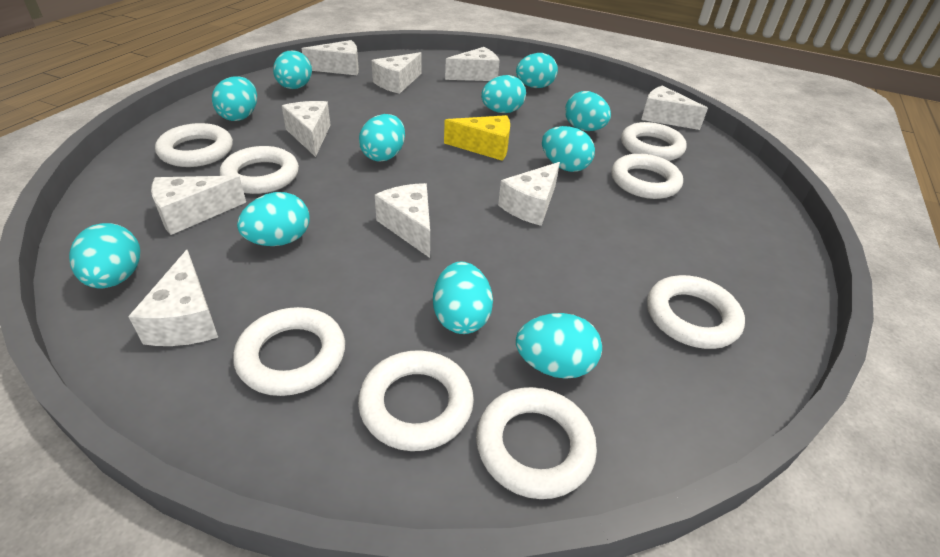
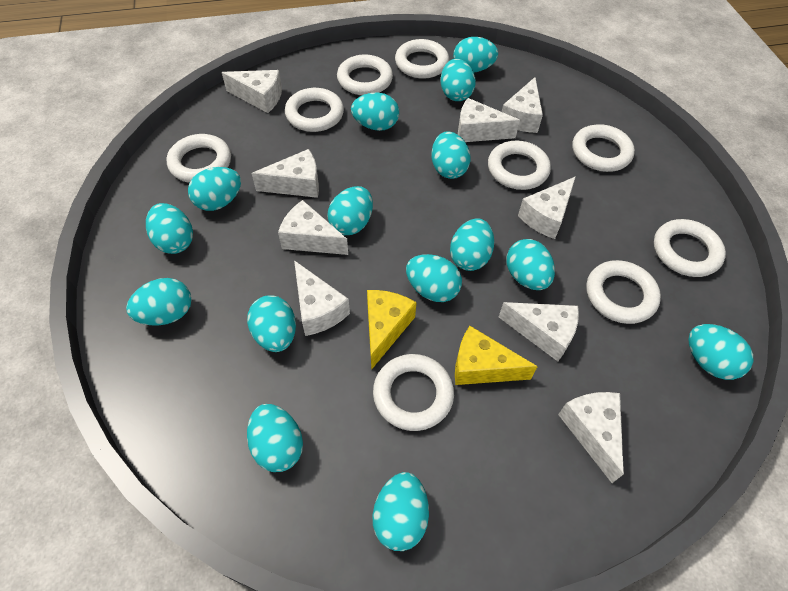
turquoise egg: [69,223,140,288] [212,76,257,121] [237,192,310,246] [273,50,312,89] [359,114,405,162] [433,261,493,334] [481,75,526,113] [516,53,558,88] [516,313,602,379] [542,126,595,172] [565,91,611,131] = 11 -> [126,278,192,325] [146,203,193,254] [188,167,241,211] [247,295,296,352] [247,404,303,472] [327,186,373,235] [351,93,399,131] [373,472,429,551] [406,254,462,302] [431,131,470,179] [441,59,476,101] [450,218,494,271] [453,37,498,72] [506,239,555,290] [688,324,753,380] = 15
white ring: [155,123,233,167] [220,146,299,194] [233,307,345,396] [358,350,474,451] [476,387,597,499] [611,153,683,199] [621,122,687,161] [647,275,745,349] = 8 -> [167,134,231,183] [285,88,344,132] [337,54,393,95] [373,354,454,431] [395,39,449,79] [488,141,551,190] [573,124,635,172] [586,260,661,324] [654,219,726,277] = 9
yellow cheese: [444,115,510,161] = 1 -> [367,290,417,370] [455,326,538,385] = 2

